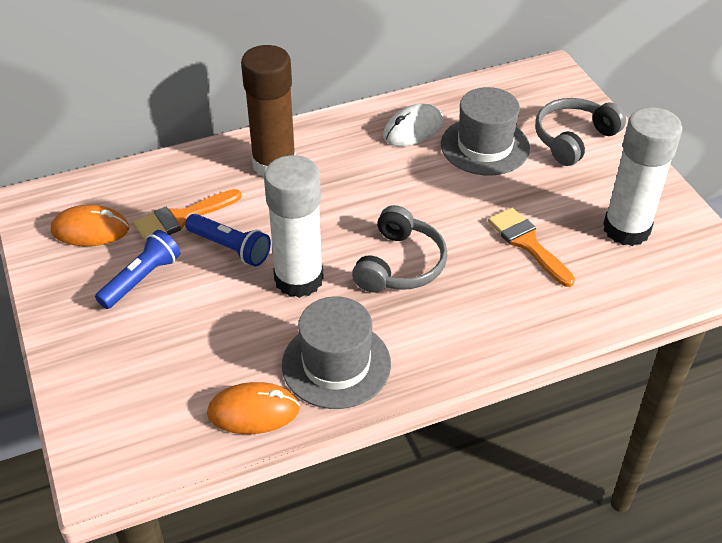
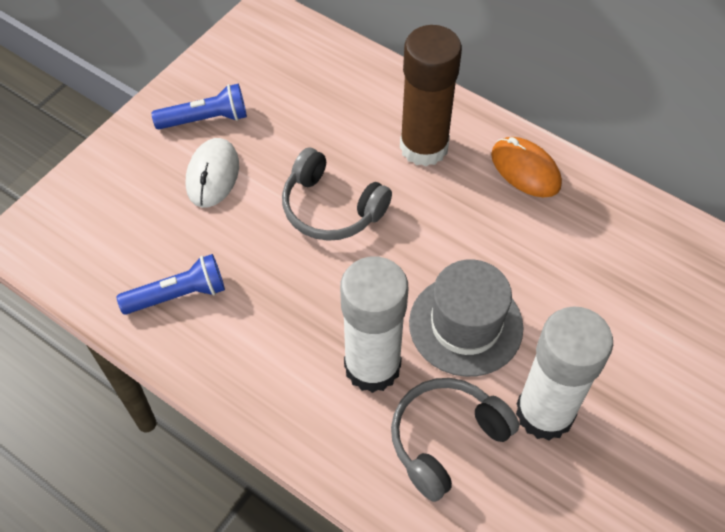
grey hat: [282,296,391,409] [441,87,530,175] = 2 -> [409,259,523,377] = 1
orange brush: [133,189,242,242] [488,207,575,287] = 2 -> none = 0
orange mouse: [51,205,129,246] [207,382,300,434] = 2 -> [491,137,562,197] = 1

